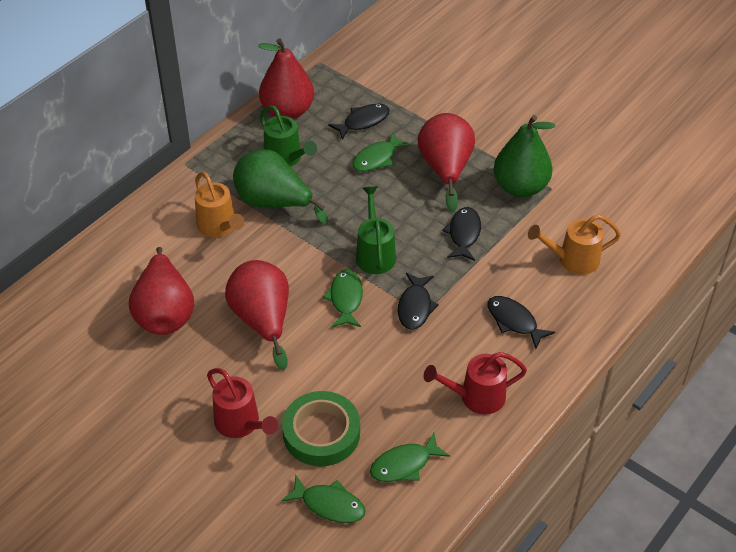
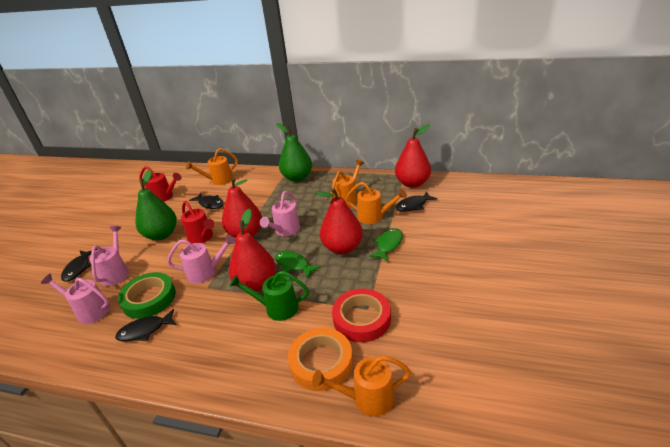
green fish: [282,474,366,523] [323,269,363,327] [352,132,411,172] [370,433,450,482] = 4 -> [275,251,321,279] [369,228,403,262] = 2
green watering can: [260,106,317,167] [356,186,396,274] = 2 -> [230,271,309,321] = 1
orange tape: none = 0 -> [288,328,353,391] = 1
orange watering can: [195,172,244,237] [528,215,621,275] = 2 -> [186,148,238,185] [312,355,411,416] [330,160,364,207] [346,182,407,224] = 4
pink watering can: none = 0 -> [41,274,110,324] [89,226,129,286] [167,235,235,283] [260,191,300,236] = 4
red tape: none = 0 -> [332,289,391,342] = 1

